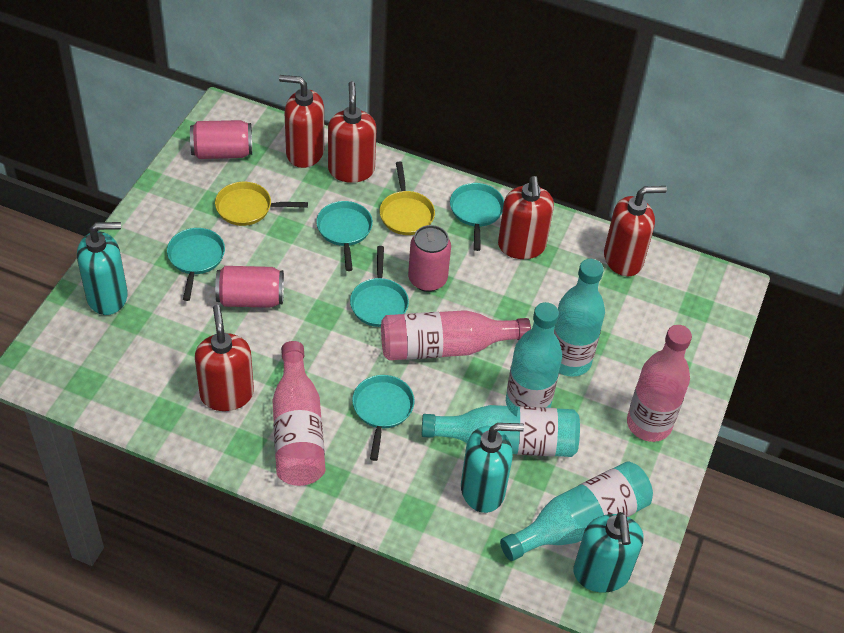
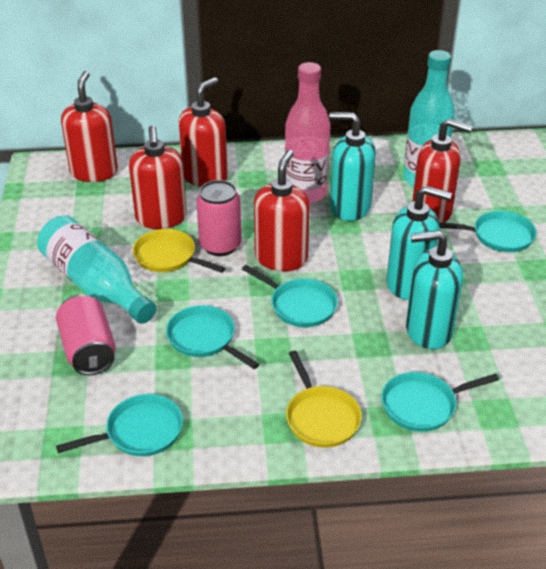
pink bottle: [272,341,325,486] [381,310,531,360] [627,325,692,442] = 3 -> [285,62,331,204] = 1
pink can: [190,120,252,159] [215,266,284,308] [408,225,451,292] = 3 -> [56,294,116,375] [196,180,241,256] = 2
turquoise bottle: [422,405,580,457] [500,461,653,561] [506,302,562,408] [554,259,605,377] = 4 -> [37,215,156,324] [403,50,455,187] = 2

